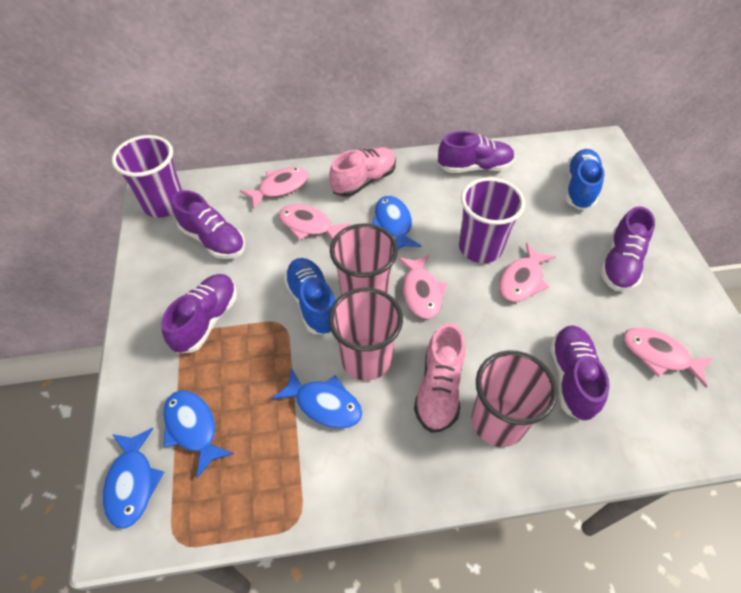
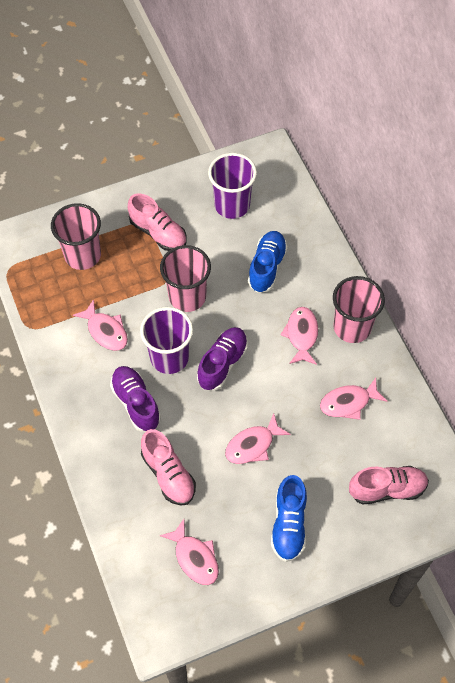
blue fish: [103,428,164,529] [163,390,234,478] [272,368,362,429] [372,196,421,249] = 4 -> none = 0
pink shoe: [329,147,396,197] [414,323,466,433] = 2 -> [128,193,187,251] [141,429,196,506] [349,466,429,505] = 3
purple shoe: [162,274,237,353] [172,190,245,259] [438,131,515,173] [550,325,610,421] [600,206,655,292] = 5 -> [110,366,161,432] [197,327,248,391] = 2

